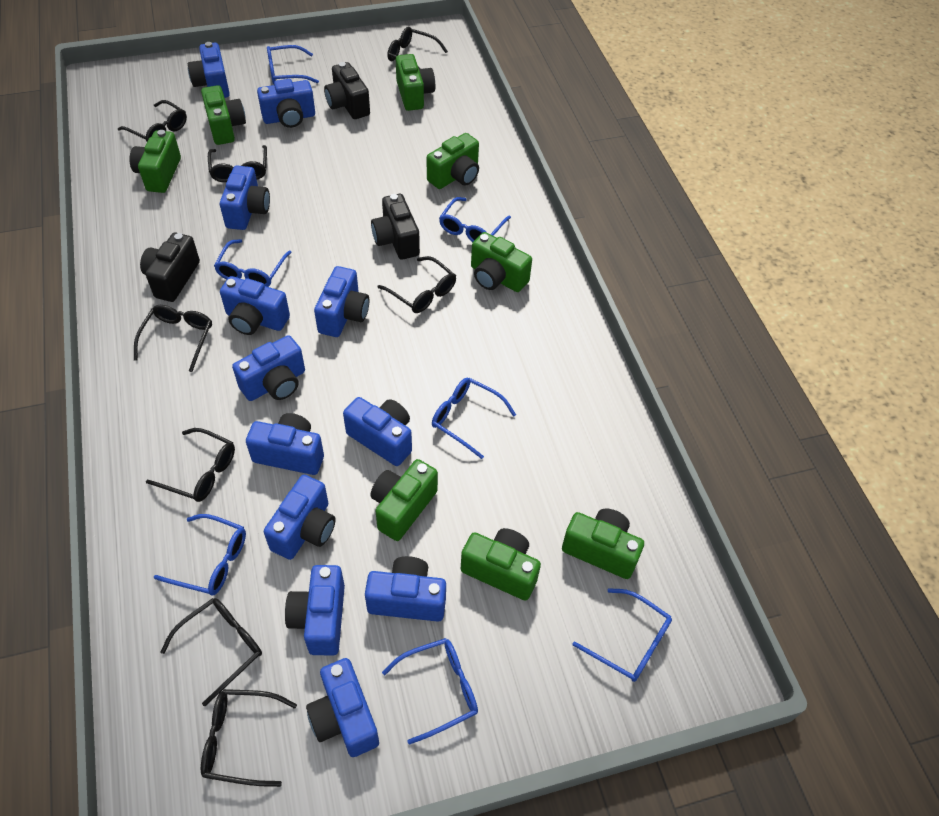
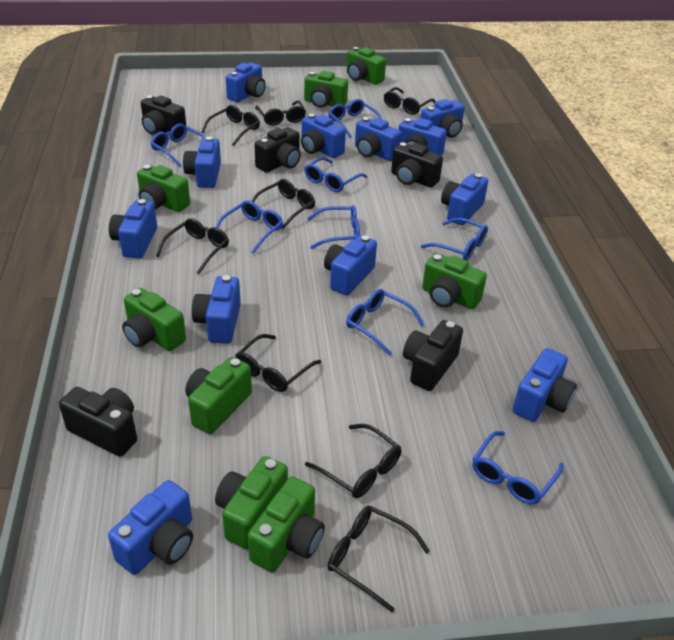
black camera: [140,233,200,302] [324,62,370,119] [371,194,420,260] = 3 -> [59,387,137,457] [141,95,186,135] [254,127,301,173] [391,142,443,188] [403,320,463,391] = 5
blue glasses: [154,514,246,596] [214,239,292,287] [267,45,319,84] [382,638,478,745] [432,378,516,459] [439,197,511,242] [573,588,672,682] = 7 -> [151,124,206,167] [216,200,283,254] [305,157,367,192] [307,205,360,249] [328,99,382,138] [346,289,424,356] [421,218,488,261] [473,431,564,504] = 8

